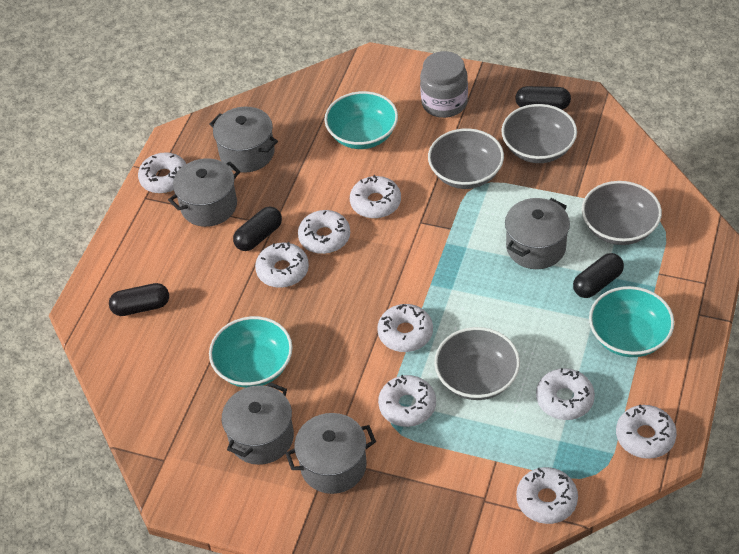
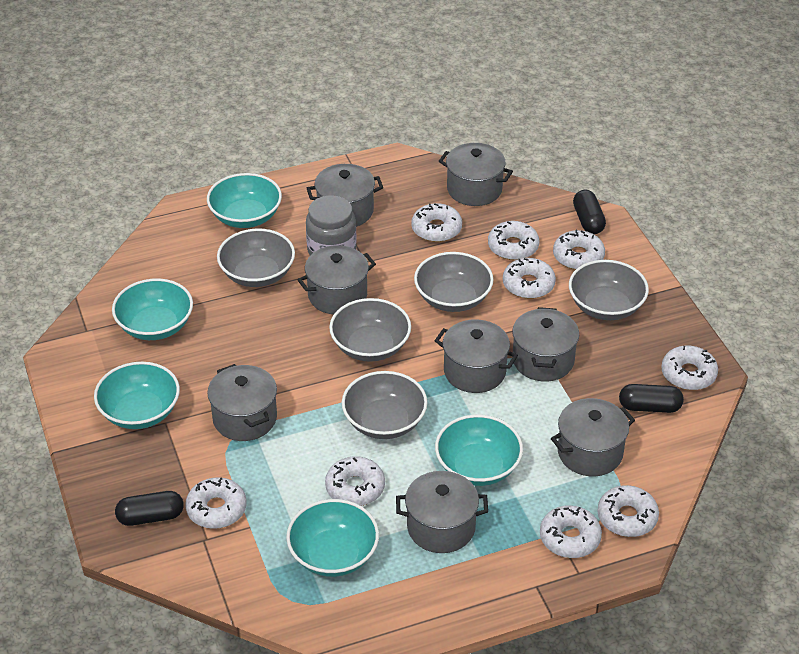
black capsule: [109,283,169,316] [233,207,282,251] [515,86,571,110] [573,253,624,298] = 4 -> [115,491,184,526] [573,190,606,234] [619,384,684,413] = 3
grey bowl: [428,128,504,189] [434,327,520,400] [501,104,577,163] [582,181,662,245] = 4 -> [217,229,295,287] [329,298,411,362] [342,371,428,439] [414,252,494,312] [569,260,649,320] = 5
grey pot: [168,158,241,227] [209,107,278,173] [222,382,294,465] [285,413,376,494] [505,198,570,269] = 5 -> [207,364,277,441] [297,245,376,314] [307,164,383,227] [396,471,488,553] [435,319,518,393] [439,143,513,206] [512,307,579,382] [551,398,635,476] = 8
turquoise bowl: [209,316,293,388] [324,91,398,149] [589,286,674,357] = 3 -> [94,362,180,429] [112,278,193,340] [207,173,282,228] [286,499,379,577] [435,414,523,486] = 5

